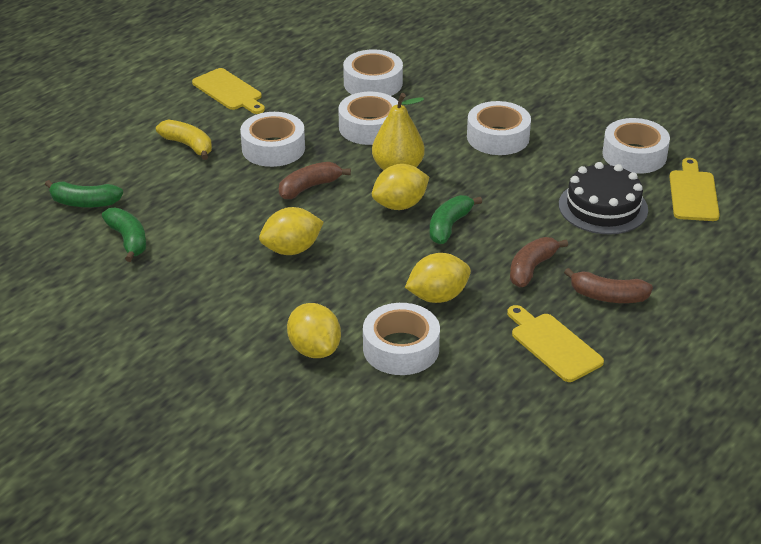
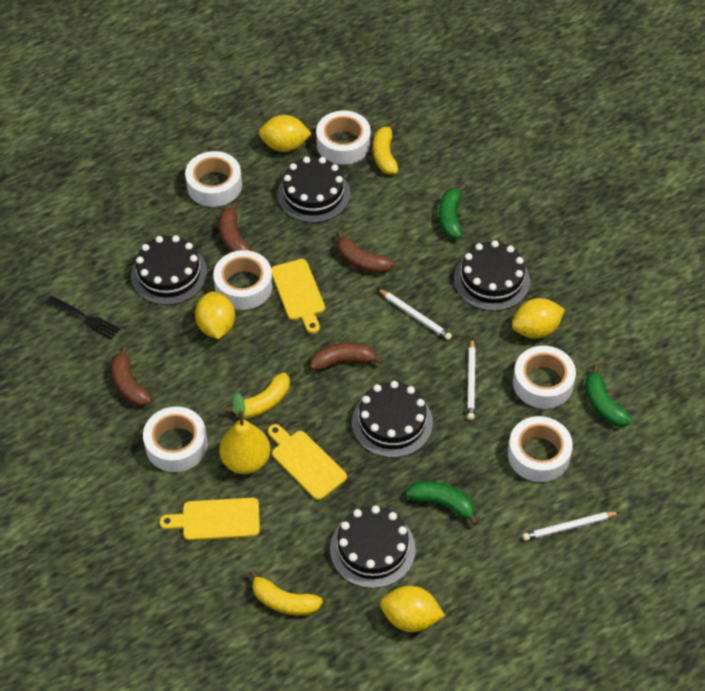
black cake: [559,162,648,234] = 1 -> [131,235,207,305] [277,157,350,223] [330,505,416,589] [352,381,433,458] [454,240,530,311] = 5
black fork: none = 0 -> [46,296,120,339] = 1
brown banana: [279,162,351,199] [510,237,568,287] [564,268,653,303] = 3 -> [111,346,152,406] [219,202,251,252] [310,342,383,371] [336,231,394,274] = 4
white pencil: none = 0 -> [377,288,452,340] [467,338,475,420] [523,512,620,541] = 3
yellow banana: [156,120,212,160] = 1 -> [225,372,290,419] [249,570,323,616] [373,122,398,174] = 3

